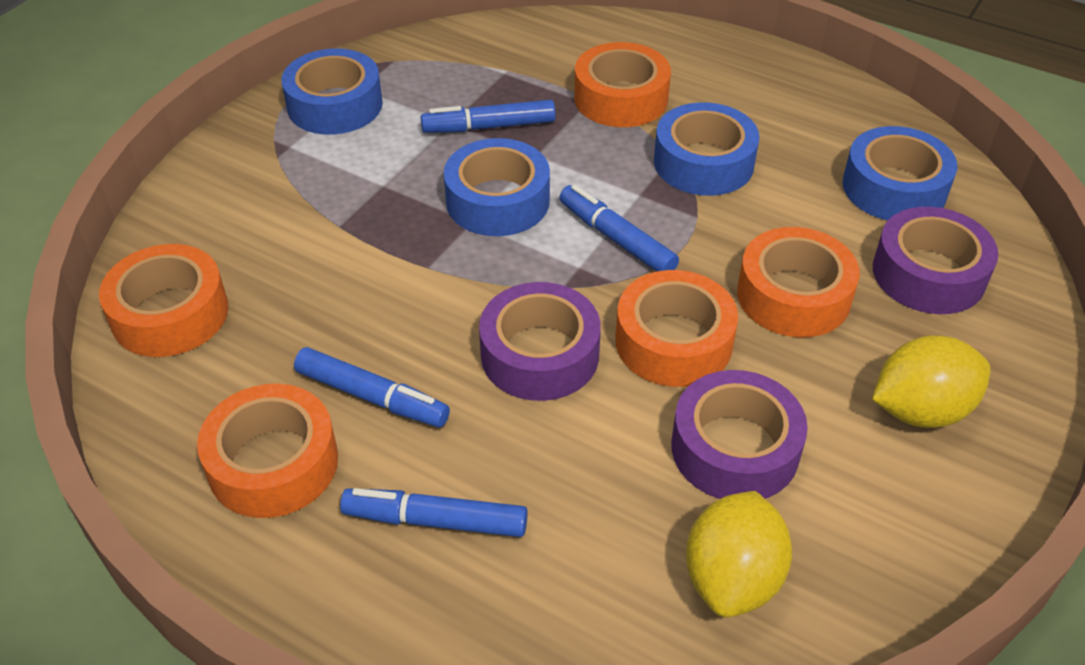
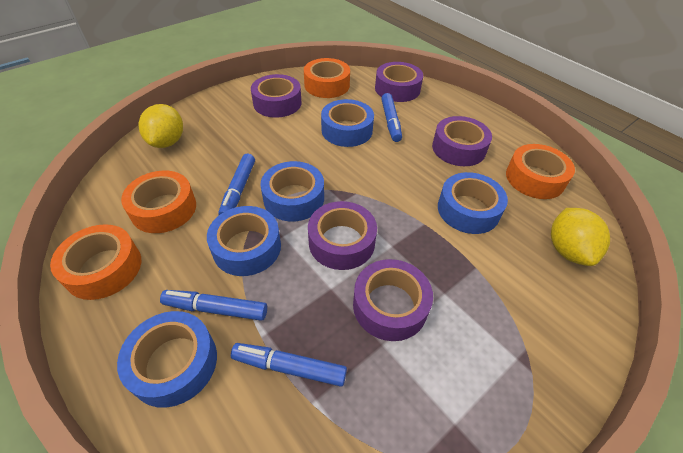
blue tape: [281,49,383,135] [444,138,550,236] [654,102,760,196] [843,126,957,221] = 4 -> [117,311,217,408] [207,206,281,276] [260,161,324,222] [321,99,374,147] [438,172,508,234] = 5
orange tape: [99,244,228,357] [197,384,338,518] [574,42,671,127] [615,270,738,387] [737,227,860,337] = 5 -> [50,224,141,300] [121,171,196,233] [304,58,350,98] [506,144,575,199] = 4
purple tape: [479,282,601,401] [671,370,808,499] [873,207,998,314] = 3 -> [251,74,302,118] [308,201,377,270] [353,259,433,341] [375,62,423,102] [432,116,492,166] = 5

